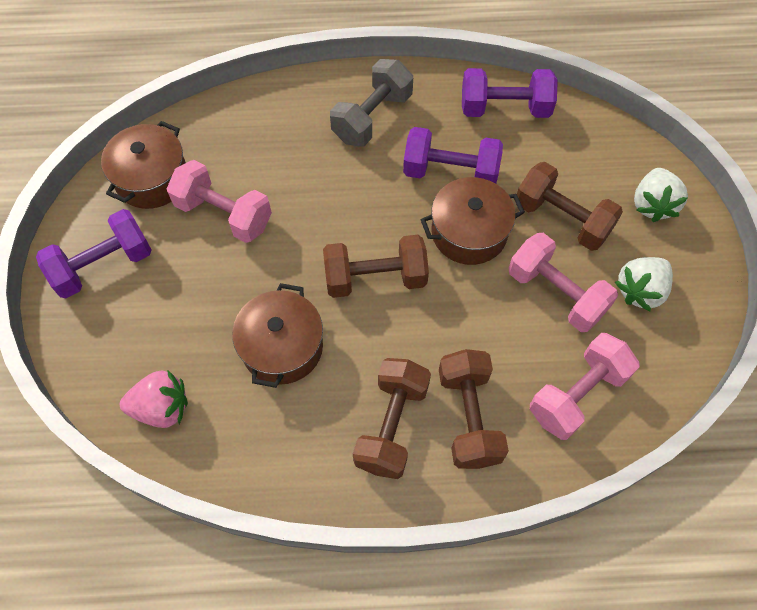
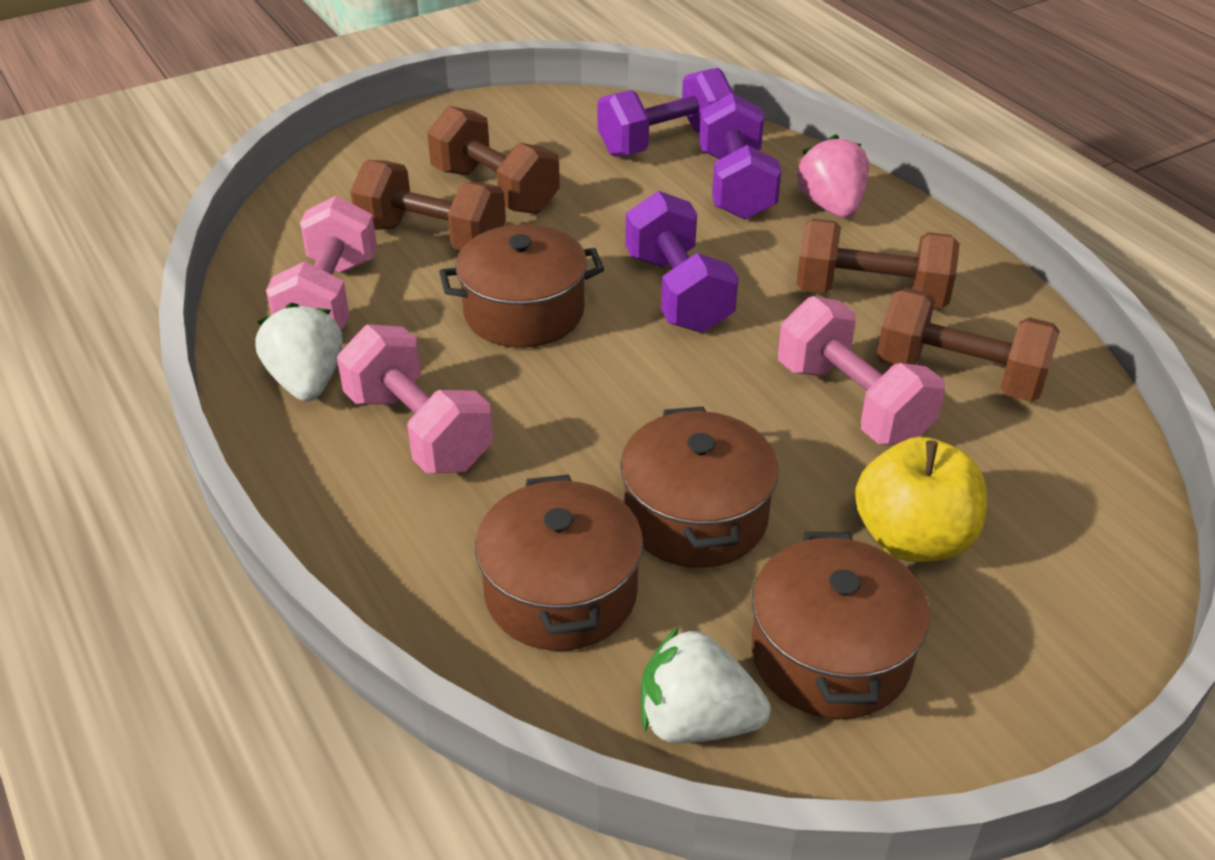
brown pot: [101,121,186,209] [232,283,323,388] [420,177,525,265] = 3 -> [439,224,604,348] [475,475,643,651] [621,407,779,568] [751,531,930,719] = 4
grey dumbbell: [330,59,413,147] = 1 -> none = 0
yellow apple: none = 0 -> [855,437,987,562] = 1

